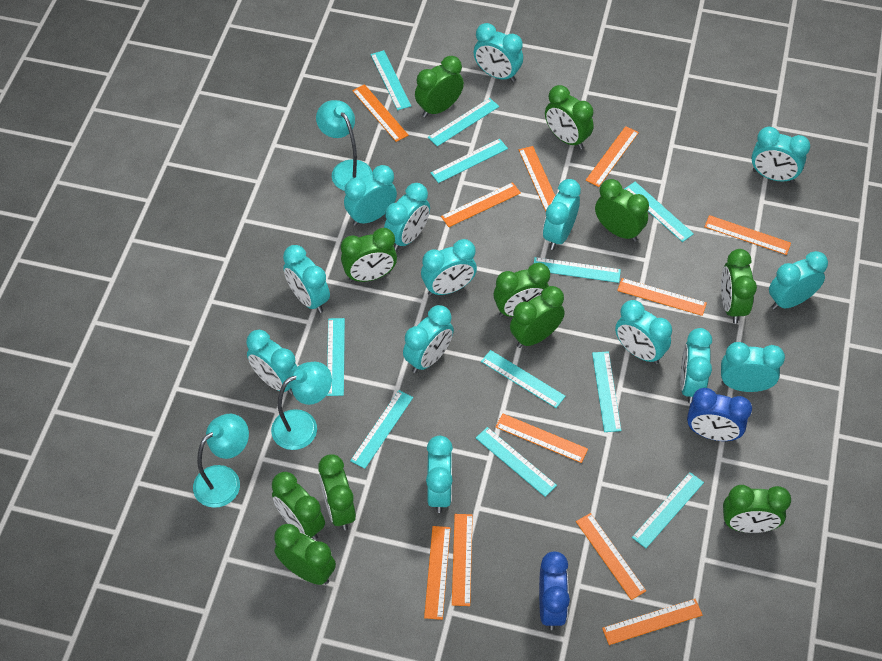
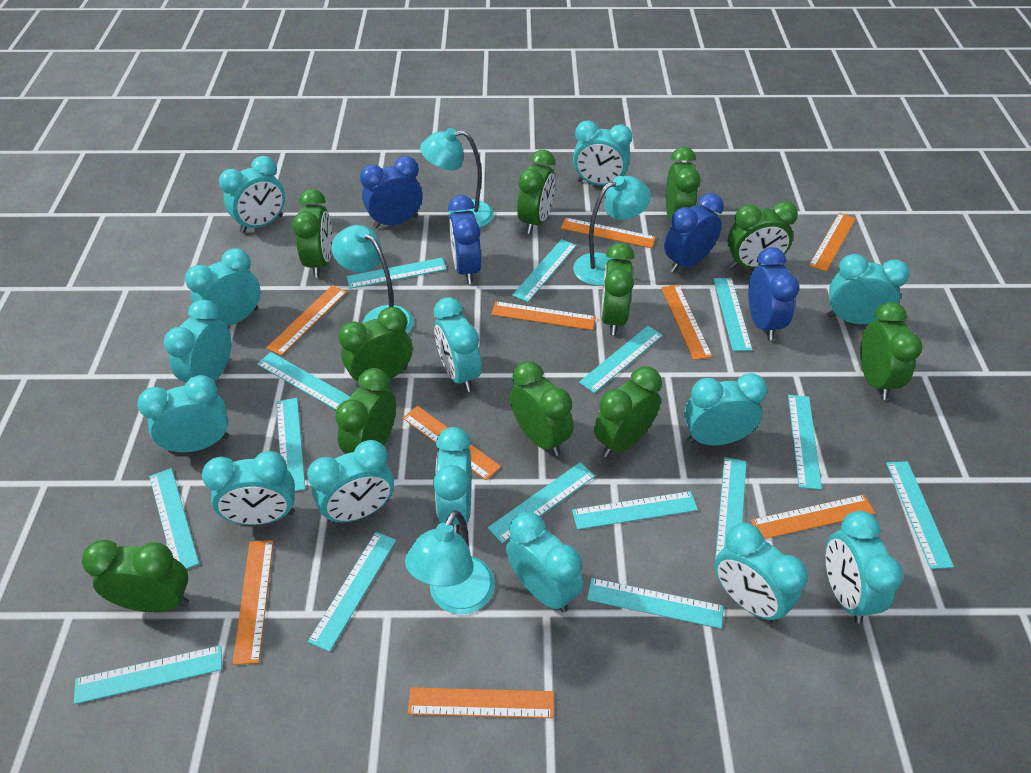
blue clock: [539,551,570,630] [687,388,752,441] = 2 -> [360,156,422,229] [448,195,481,284] [664,193,724,273] [748,247,799,340] = 4
orange ruler: [352,84,409,142] [424,526,450,620] [441,182,521,227] [452,514,473,606] [496,413,588,463] [519,146,555,211] [576,513,646,600] [586,126,639,187] [602,599,703,645] [617,278,707,316] [704,215,791,255] = 11 -> [233,540,274,665] [266,285,347,356] [403,406,501,480] [408,687,554,718] [491,301,596,330] [561,218,656,248] [661,285,712,360] [751,495,875,539] [809,213,856,272] = 9
turquoise lamp: [193,414,249,508] [271,362,332,450] [316,100,372,191] = 3 -> [332,225,413,334] [405,510,495,614] [420,128,494,228] [573,176,651,286] = 4
turquoise ruler: [327,318,345,396] [350,390,413,469] [371,50,411,110] [428,98,499,147] [431,138,508,183] [476,427,557,497] [481,350,566,408] [534,257,621,283] [592,351,621,432] [625,182,694,242] [632,472,704,548] = 11 -> [74,645,222,704] [149,468,199,569] [257,352,351,410] [276,398,305,491] [308,532,396,652] [347,258,447,289] [488,462,595,543] [512,239,577,302] [572,491,698,530] [579,326,663,393] [587,578,724,629] [714,278,752,351] [715,457,747,560] [788,395,822,490] [886,461,954,569] = 15

